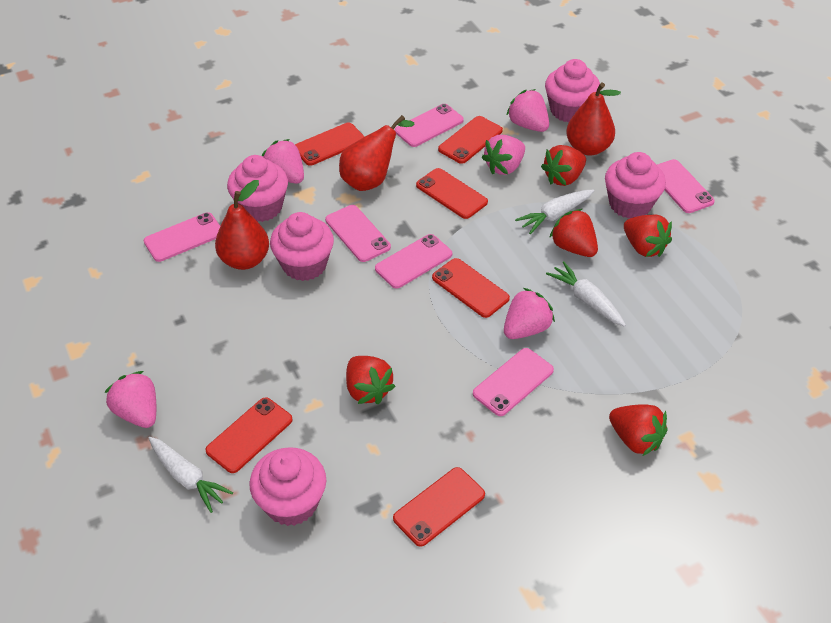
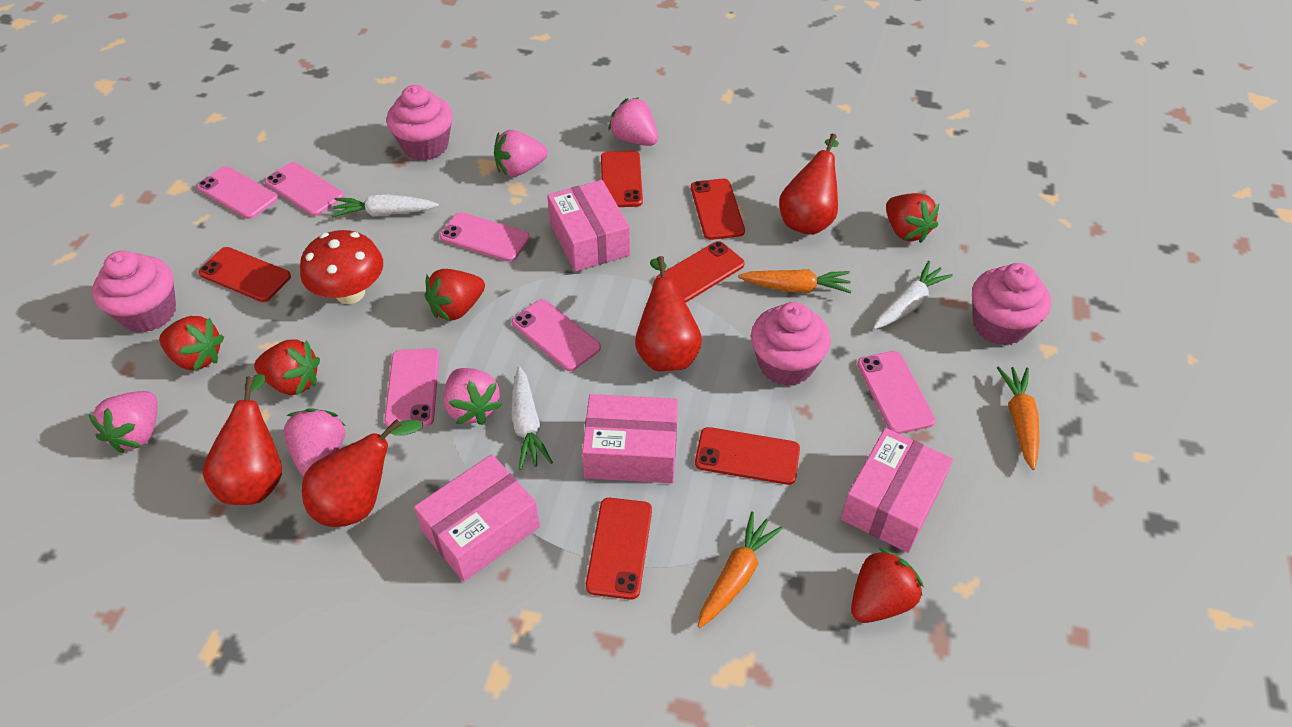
orange carrot: none = 0 -> [697,512,783,628] [738,269,852,294] [997,366,1039,470] = 3
pink box: none = 0 -> [414,454,540,582] [547,180,630,272] [582,394,678,483] [841,428,953,553] = 4
pink cupcake: [227,155,288,222] [249,447,326,526] [270,212,334,281] [545,59,601,122] [605,152,666,219] = 5 -> [92,251,176,333] [387,85,453,161] [751,302,831,386] [972,263,1051,346] = 4
red mushroom: none = 0 -> [300,230,383,304] = 1
red pear: [215,180,269,270] [339,115,415,191] [566,83,621,156] = 3 -> [203,374,282,505] [302,419,423,527] [635,256,702,371] [779,134,839,235] = 4

